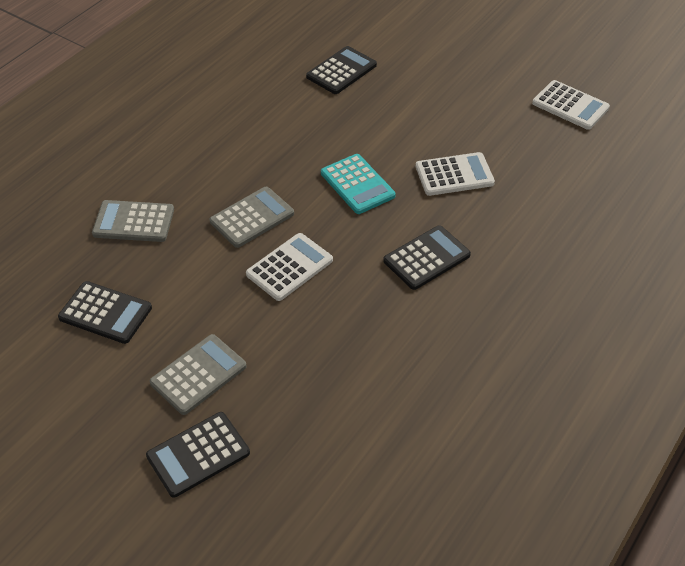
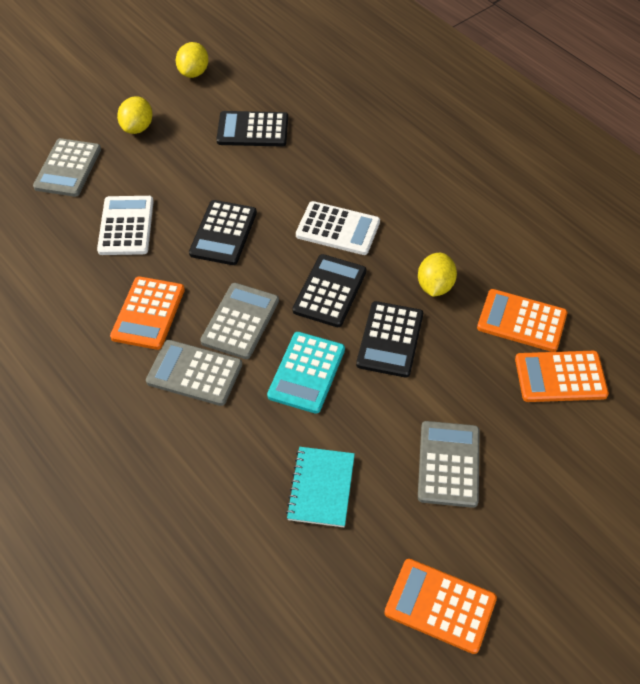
grey calculator: [92,200,174,242] [150,334,247,415] [210,187,294,248] = 3 -> [33,138,101,197] [146,340,242,406] [200,283,279,359] [418,421,480,508] = 4
orange calculator: none = 0 -> [110,276,185,350] [384,559,497,654] [477,289,567,352] [515,351,609,402] = 4
turquoise notebook: none = 0 -> [286,447,355,527] = 1
white calculator: [246,233,333,301] [416,152,495,196] [532,80,610,130] = 3 -> [97,196,154,255] [296,201,380,255] = 2
yellow lemon: none = 0 -> [117,96,152,134] [176,42,208,78] [418,253,457,297] = 3

